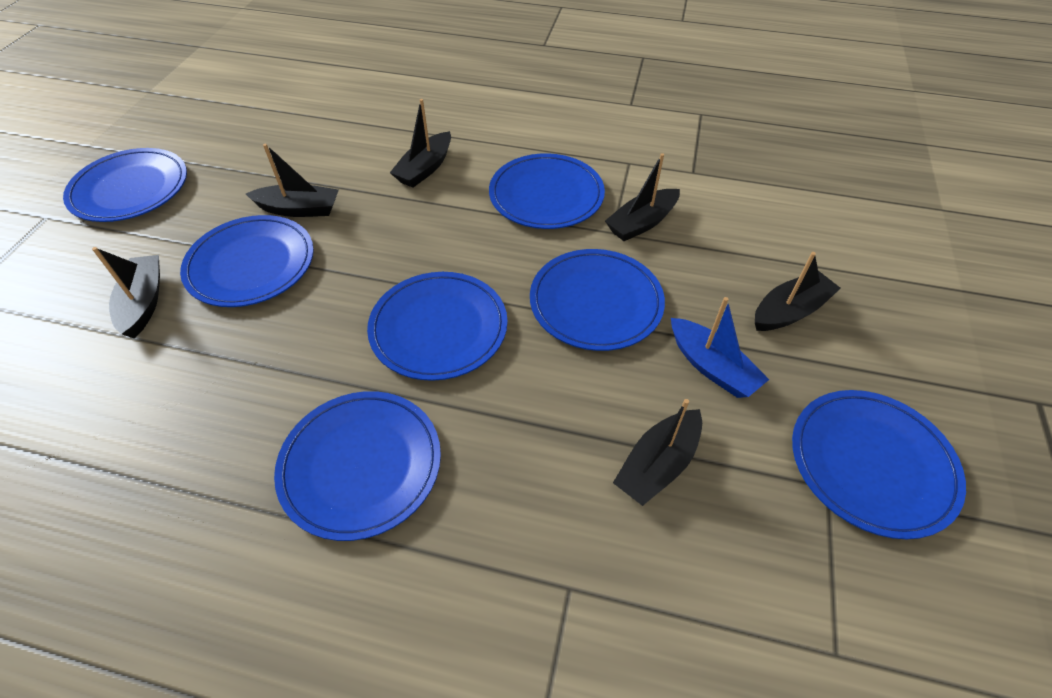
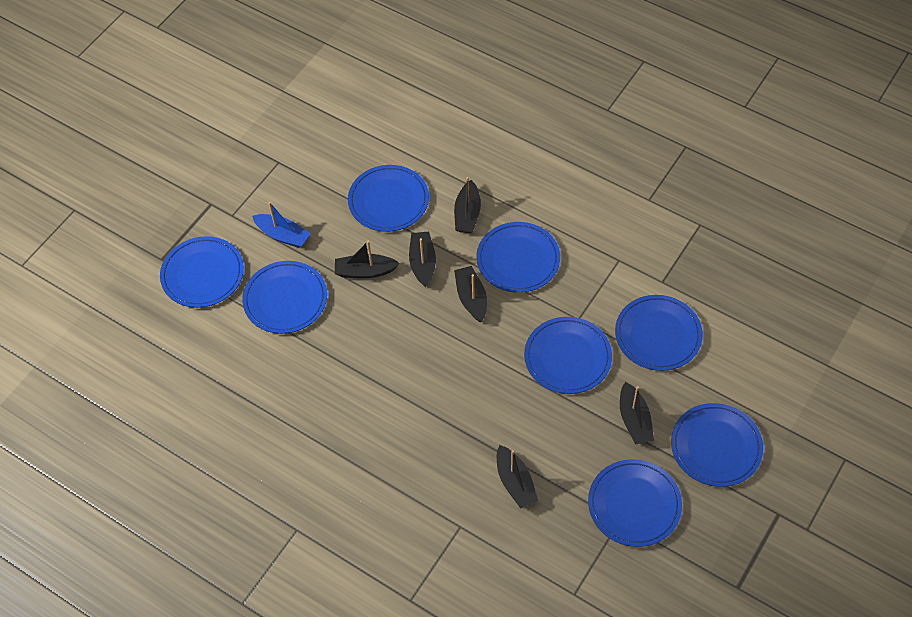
blue plate: [63,148,187,222] [180,215,314,307] [274,391,441,541] [367,272,508,381] [489,153,605,229] [530,249,665,351] [792,390,966,539] = 7 -> [160,236,244,308] [242,261,327,334] [348,165,429,232] [476,222,560,293] [524,317,612,394] [588,459,682,547] [615,295,703,371] [671,403,763,487] = 8

